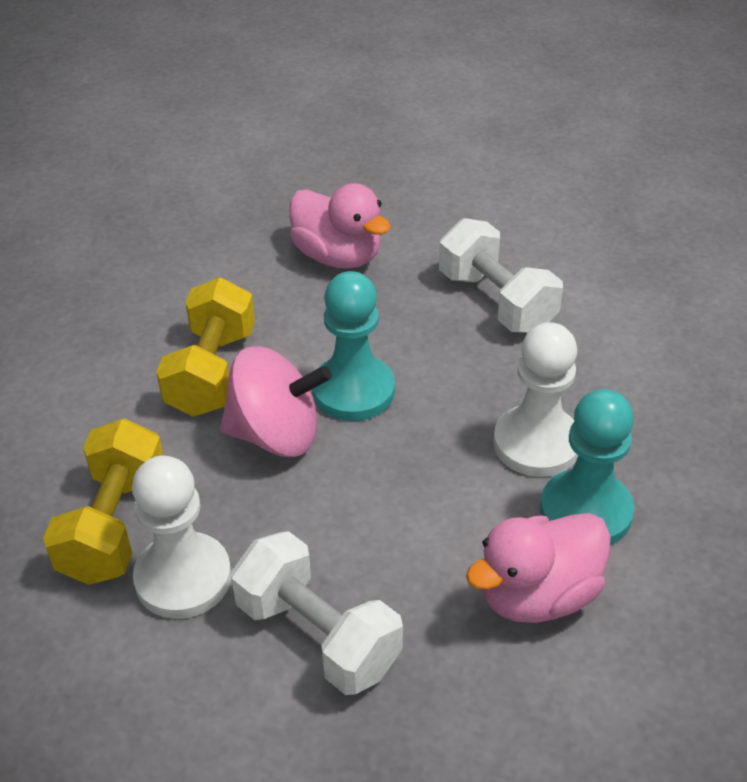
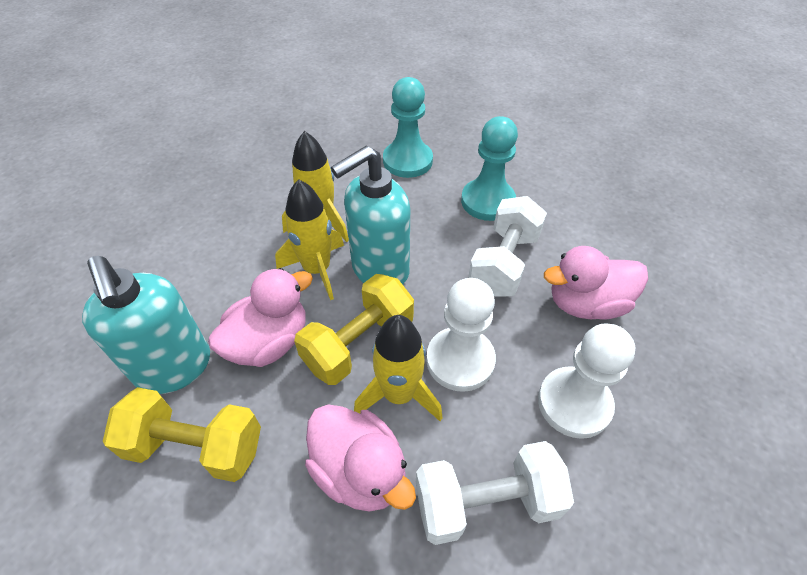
pink duck: [289,183,391,269] [466,513,611,623] = 2 -> [208,268,313,367] [305,404,416,512] [544,246,648,320] = 3
pink spinning top: [220,346,332,457] = 1 -> none = 0
turquoise soap dispenser: none = 0 -> [82,256,210,394] [331,146,410,284] = 2
yellow rocket: none = 0 -> [275,179,344,300] [282,131,349,242] [354,315,442,421] = 3

